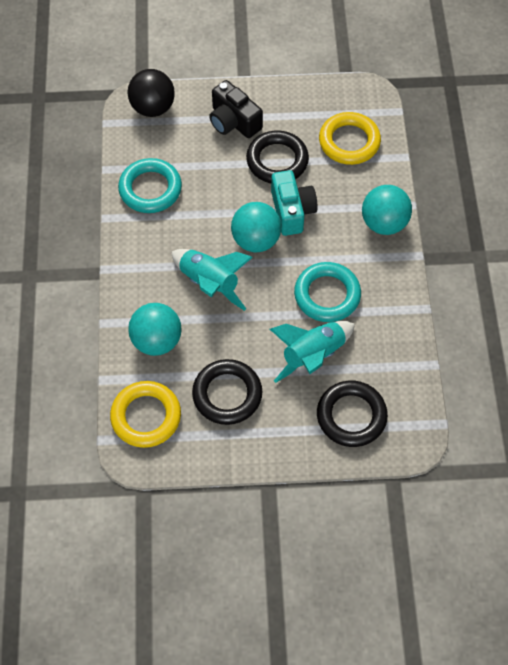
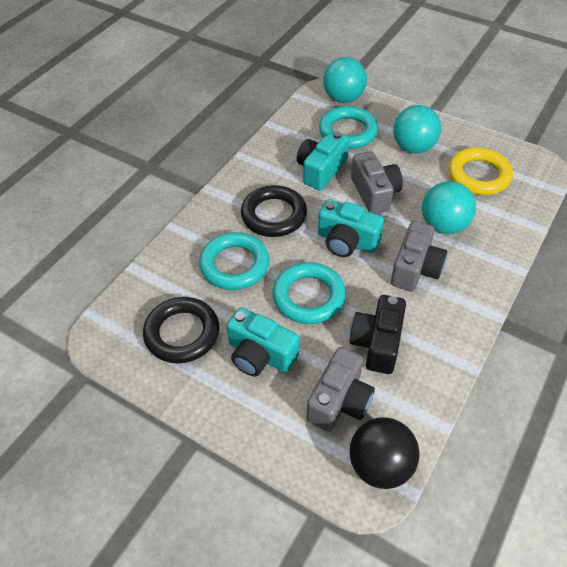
black ring: [192,359,262,425] [246,130,309,183] [317,380,388,447] = 3 -> [143,297,219,363] [241,185,307,237] = 2
grey camera: none = 0 -> [306,347,375,431] [351,151,403,214] [391,221,447,291] = 3
turquoise camera: [271,170,318,236] = 1 -> [226,307,299,377] [297,131,349,190] [318,199,384,257] = 3
turquoise ring: [118,158,182,213] [294,262,361,322] = 2 -> [199,232,270,290] [272,262,346,324] [319,106,378,149] = 3
turquoise rocket: [171,249,253,311] [270,321,355,383] = 2 -> none = 0
yellow ring: [110,381,181,448] [319,112,381,165] = 2 -> [449,147,513,195] = 1

